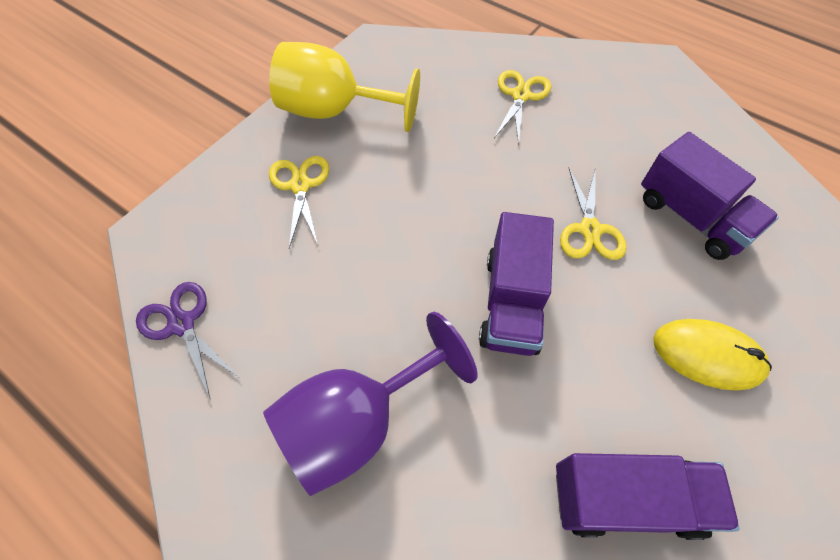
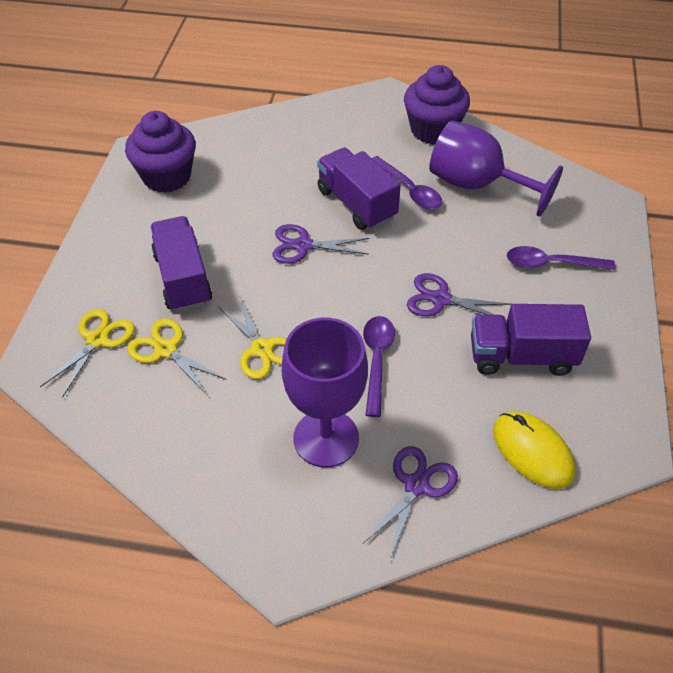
purple cupcake: none = 0 -> [125,111,196,193] [404,65,470,145] = 2
purple goblet: [263,312,477,496] = 1 -> [282,318,368,467] [429,121,563,217] = 2
purple scissors: [136,282,238,400] = 1 -> [272,224,369,264] [364,446,458,558] [407,273,511,322] = 3
purple spoon: none = 0 -> [363,316,395,417] [372,156,442,209] [507,246,615,270] = 3
yellow goblet: [269,42,420,132] = 1 -> none = 0

